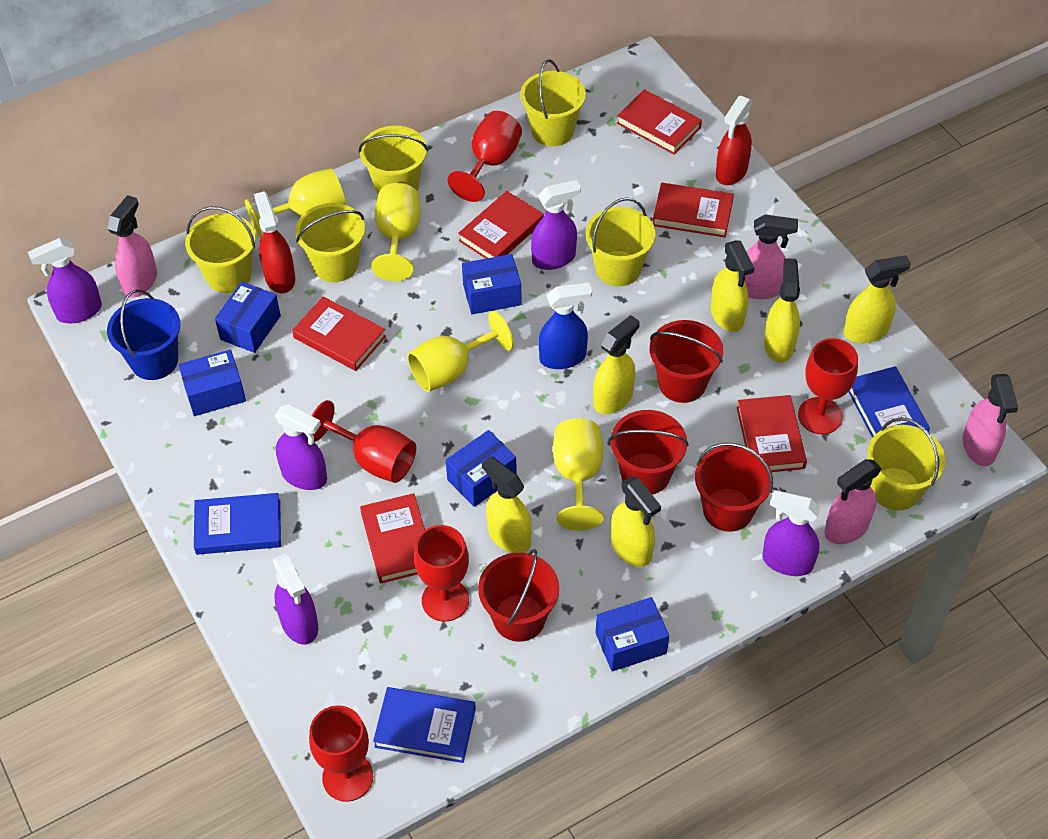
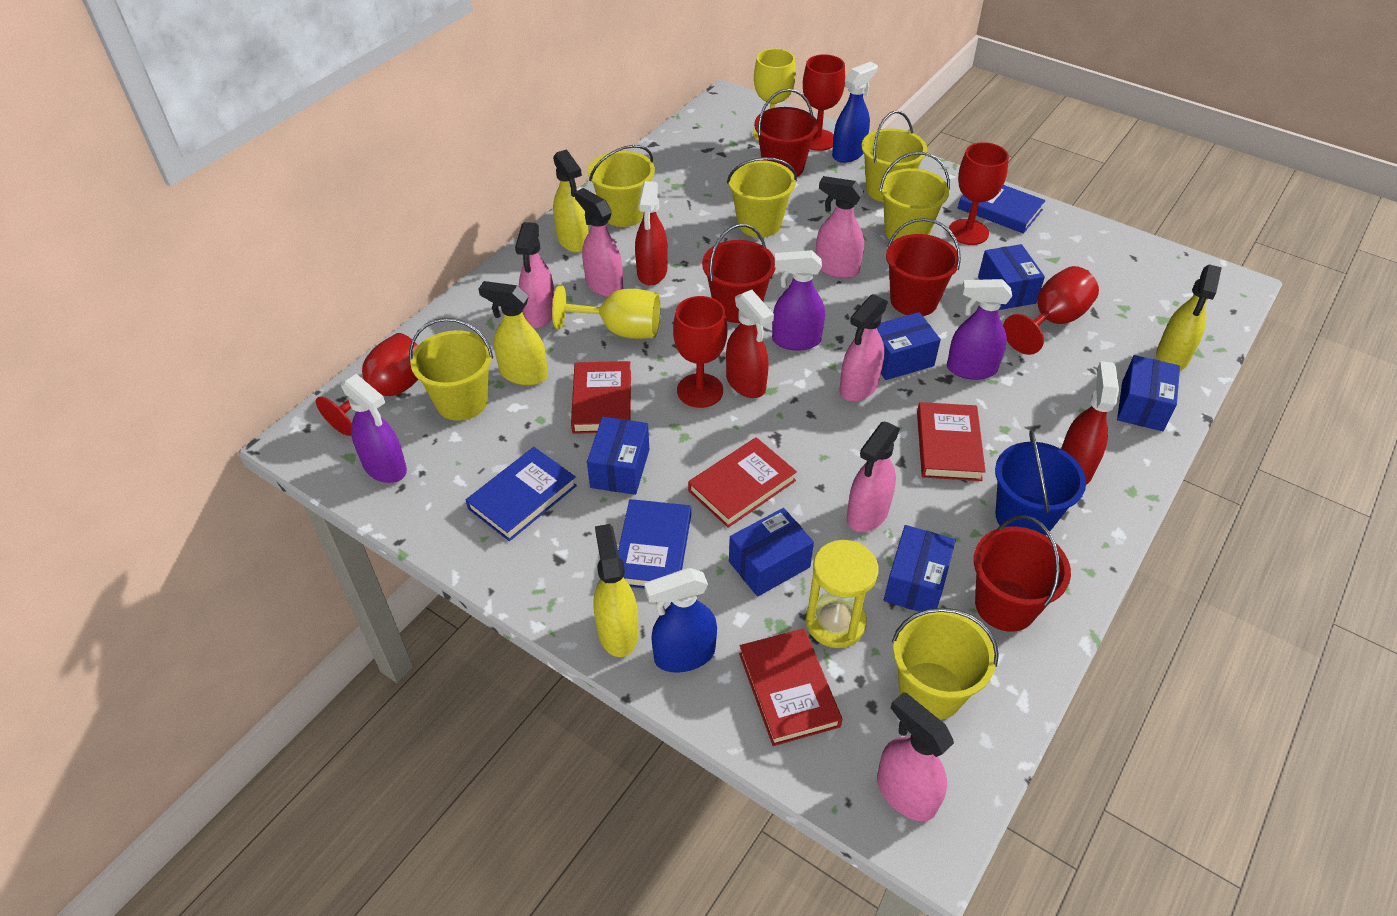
blue box: [178,350,246,416] [215,282,281,353] [446,430,517,507] [462,254,522,314] [596,597,669,671] = 5 -> [587,417,649,495] [729,508,814,597] [877,312,941,380] [884,525,956,612] [978,244,1045,310] [1117,355,1180,431] = 6
blue spray bottle: [539,282,592,369] = 1 -> [644,568,717,673] [832,62,878,163] = 2
pink spray bottle: [107,195,157,298] [745,215,798,299] [825,459,882,544] [963,374,1018,466] = 4 -> [515,222,554,328] [575,188,623,297] [816,176,864,278] [840,294,888,402] [847,421,900,532] [877,692,954,821] = 6
purple spray bottle: [28,238,102,323] [273,553,318,644] [274,405,327,490] [531,180,581,270] [762,490,820,576] = 5 -> [341,374,407,483] [772,250,825,351] [947,279,1012,380] = 3
red book: [292,297,386,371] [360,493,425,583] [458,191,544,259] [617,89,702,155] [653,183,734,237] [737,395,807,472] = 6 -> [571,361,631,434] [688,437,797,528] [739,628,842,746] [917,402,986,481] = 4
red spray bottle: [254,191,295,293] [716,95,753,185] = 2 -> [635,181,668,286] [726,290,774,398] [1061,361,1119,485] = 3
yellow goblet: [245,168,346,239] [371,183,420,281] [407,311,514,392] [553,418,604,531] = 4 -> [552,285,660,339] [753,48,796,141] = 2
yellow hourglass: none = 0 -> [806,540,878,648] = 1
yellow spray bottle: [482,456,532,553] [593,315,640,414] [611,476,661,567] [711,240,754,332] [764,258,800,363] [844,255,911,343] = 6 -> [478,281,548,386] [553,149,589,253] [594,524,639,657] [1156,264,1222,371] = 4

